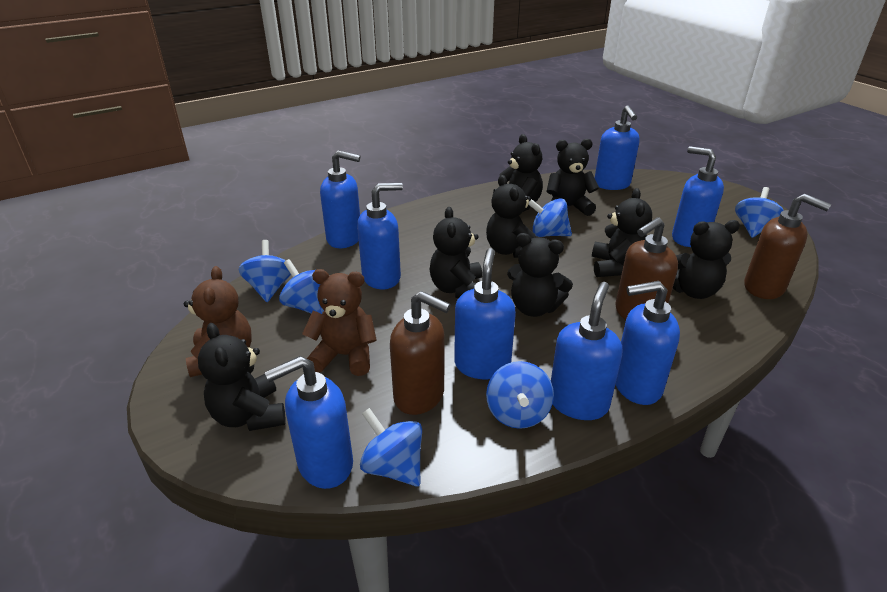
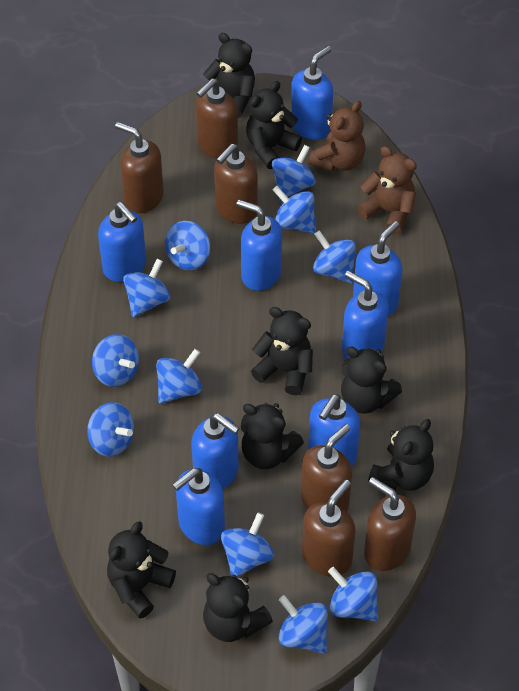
blue spinning top: [238,240,291,302] [279,259,324,314] [360,408,422,487] [486,361,554,429] [529,198,572,237] [735,187,784,238] = 6 -> [87,402,134,457] [92,334,139,387] [123,259,170,317] [156,349,202,404] [165,221,210,270] [221,513,274,577] [272,145,316,200] [273,186,316,233] [278,595,328,654] [313,230,356,283] [328,567,378,621] = 11
brown soap dispenser: [390,291,451,415] [615,217,678,320] [744,194,831,299] = 3 -> [115,122,164,213] [196,78,238,159] [214,144,258,224] [301,424,352,511] [302,480,356,577] [364,477,416,571] = 6

